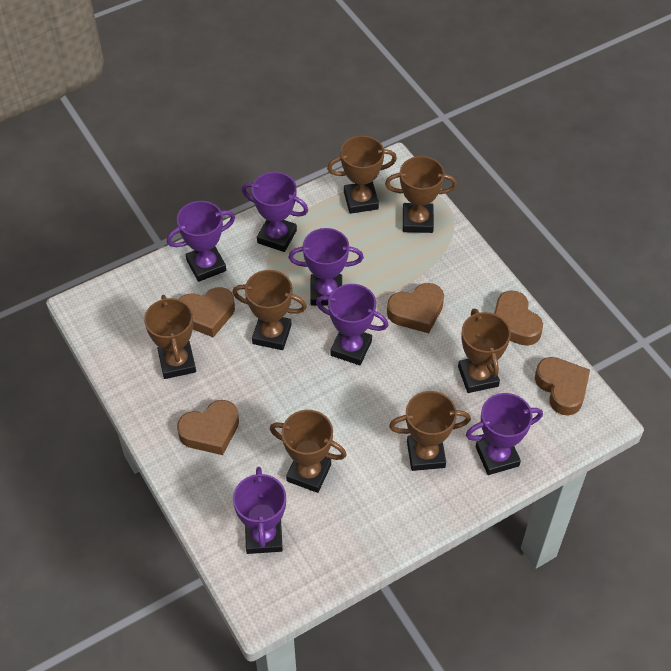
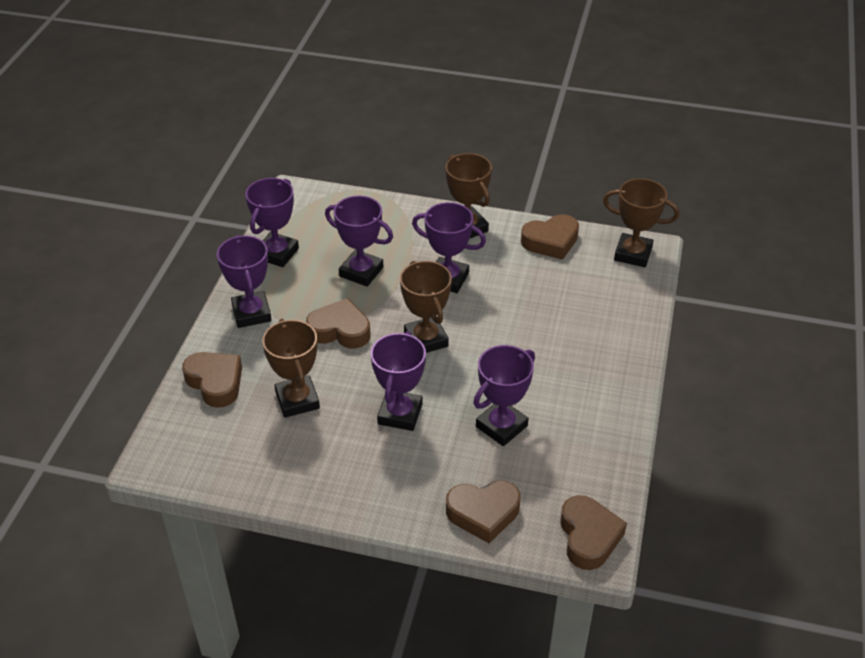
brown trophy: [144,295,196,379] [232,270,307,350] [270,410,347,493] [327,136,397,214] [385,156,457,233] [389,391,471,471] [458,309,511,393] = 7 -> [262,319,320,418] [400,261,452,353] [446,153,492,238] [603,178,679,267] = 4

